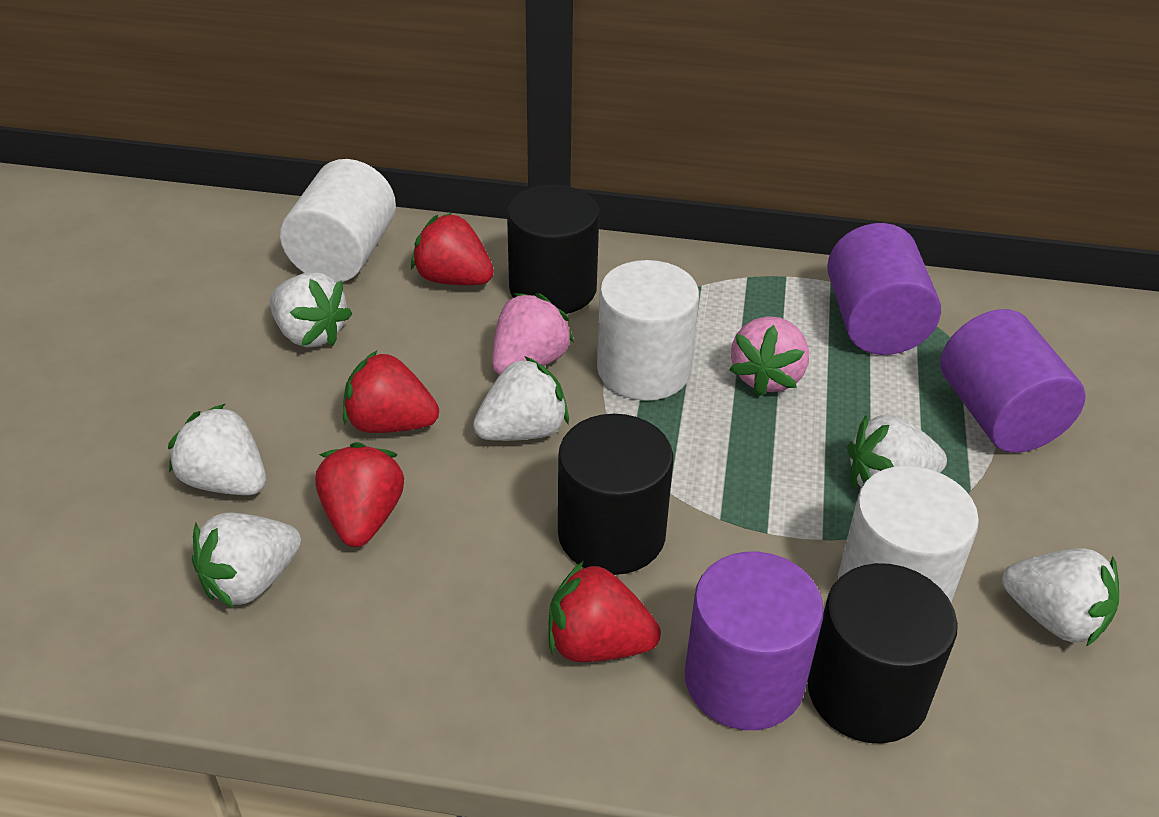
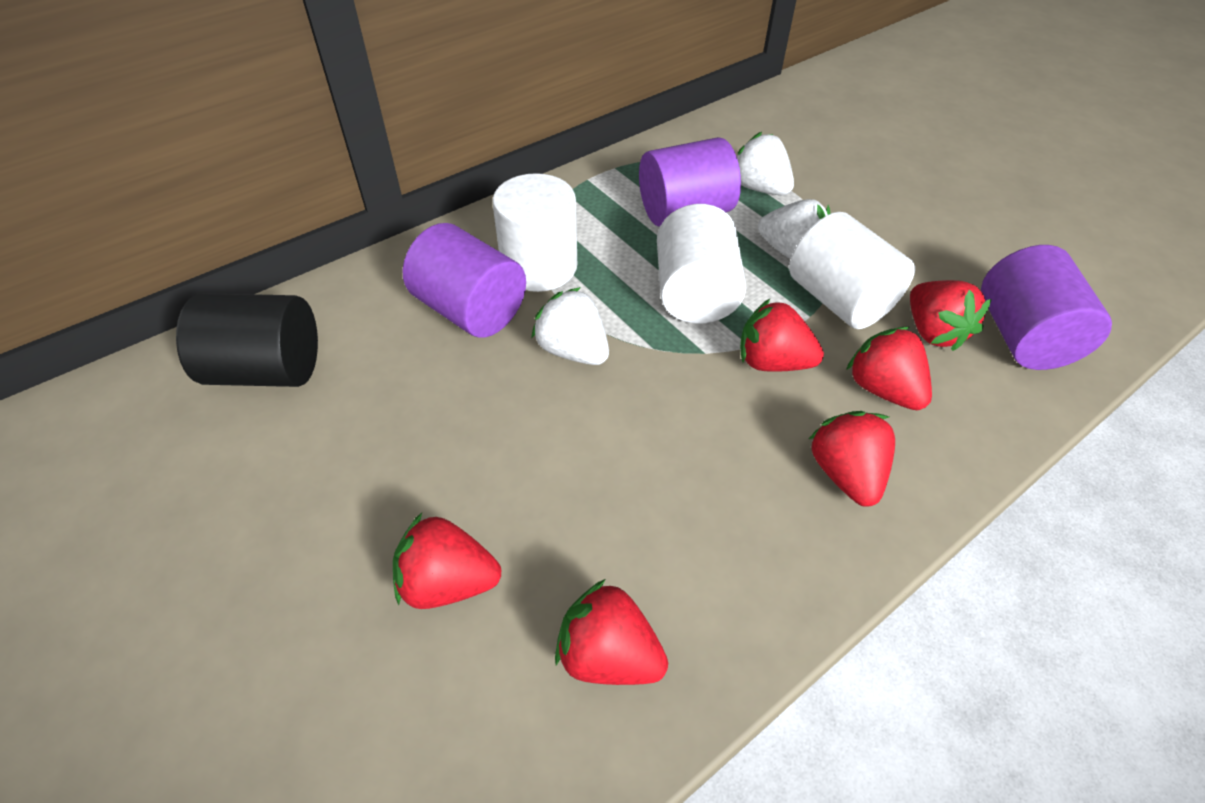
black cylinder: [507,185,599,314] [558,414,673,575] [807,563,958,744] = 3 -> [176,293,318,387] = 1
pink strawberry: [492,293,574,375] [729,316,809,396] = 2 -> none = 0
red strawberry: [315,442,404,547] [343,351,439,433] [411,213,494,285] [548,561,661,662] = 4 -> [393,513,501,609] [555,579,668,685] [740,299,824,372] [809,411,895,507] [846,327,932,410] [910,280,991,351] = 6
white strawberry: [168,404,266,495] [192,513,301,608] [270,272,353,347] [473,356,569,441] [847,415,947,487] [1002,549,1119,647] = 6 -> [531,287,609,365] [737,132,794,195] [758,199,830,259] = 3

